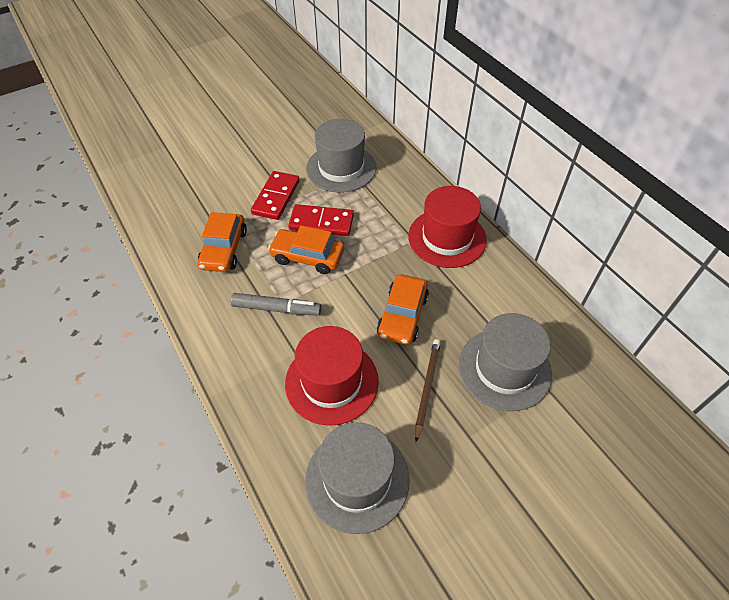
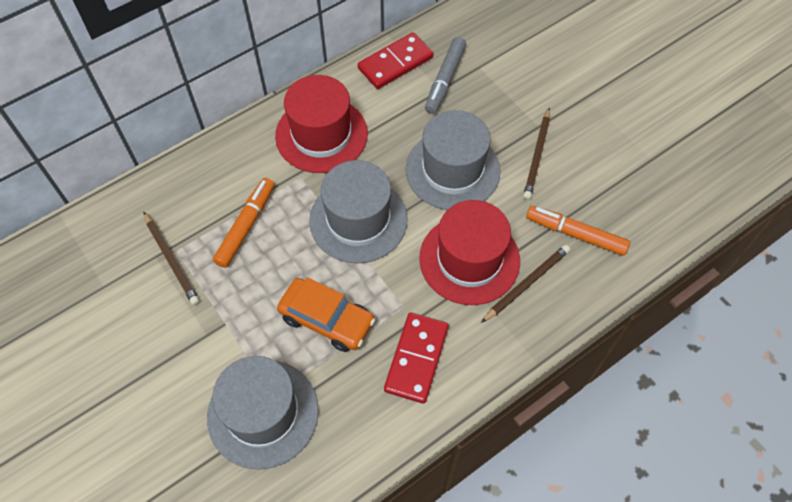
brown pencil: [415,339,441,442] = 1 -> [143,212,199,305] [481,245,570,323] [523,108,550,200] = 3
orange car: [198,212,247,272] [268,225,344,274] [377,274,429,345] = 3 -> [277,277,375,352] = 1
orange marker: none = 0 -> [213,178,274,268] [526,206,630,256] = 2

